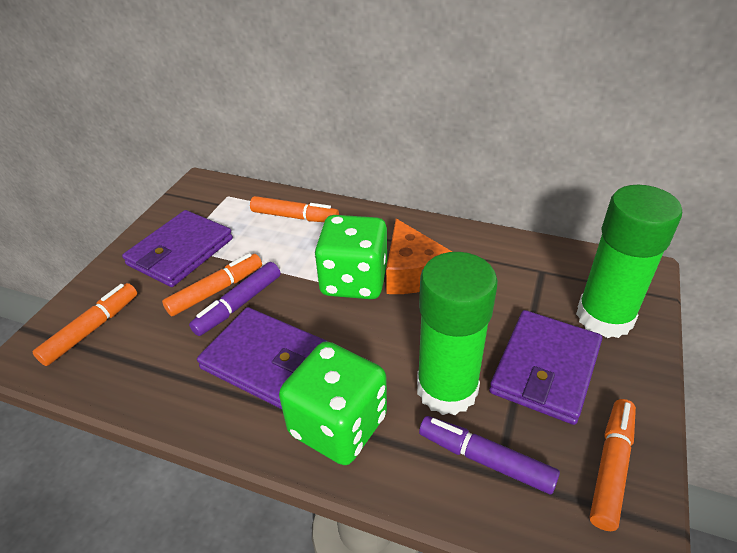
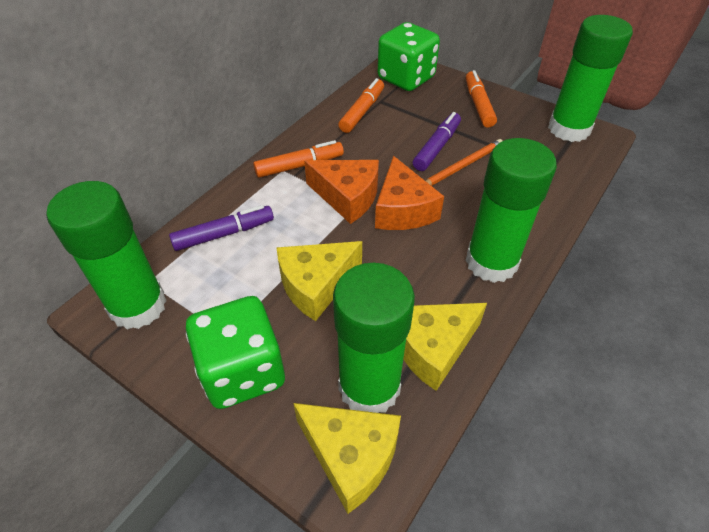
green glue stick: [417,252,498,415] [576,185,682,338] = 2 -> [47,181,167,330] [333,263,415,413] [466,138,557,283] [548,15,633,142] = 4
orange cheese: [386,219,452,294] = 1 -> [304,160,379,224] [375,156,444,230] = 2
orange marker: [32,283,137,366] [162,253,262,316] [250,196,339,222] [590,399,636,531] = 4 -> [253,140,344,178] [338,78,384,133] [466,70,497,128] = 3
orange pencil: none = 0 -> [426,139,503,186] = 1
purple wallet: [122,210,233,287] [197,307,328,409] [489,310,602,425] = 3 -> none = 0
yellow cheese: none = 0 -> [276,241,362,321] [293,403,401,514] [403,303,487,391] = 3

